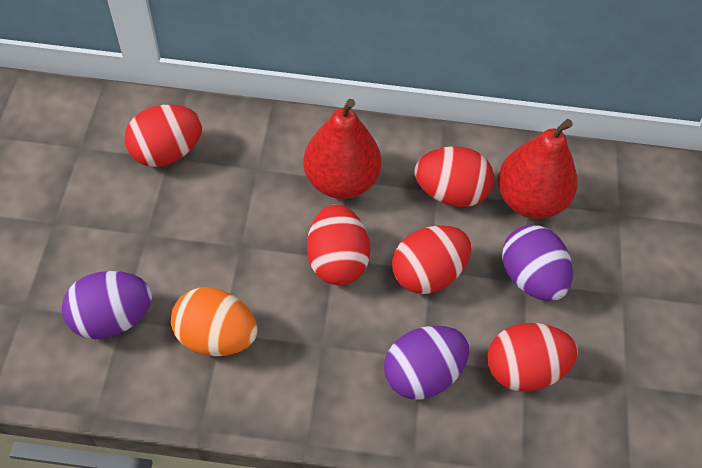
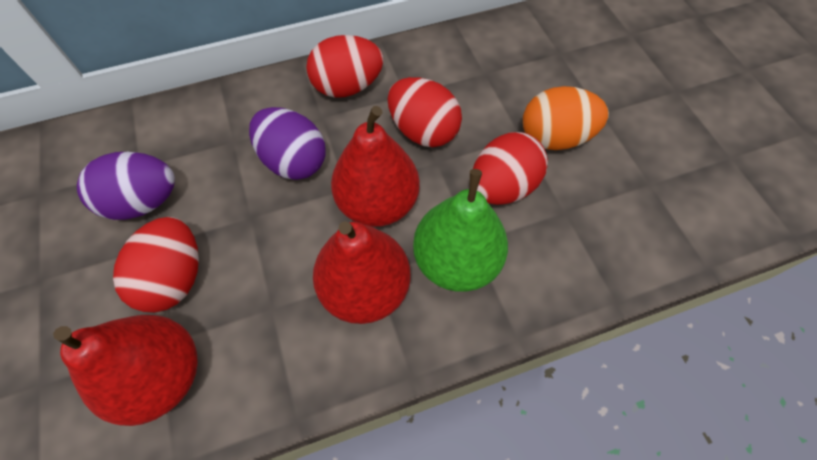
green pear: none = 0 -> [413,169,508,292] = 1
purple egg: [62,271,152,340] [384,326,469,400] [502,225,573,301] = 3 -> [77,152,175,220] [249,107,326,180] = 2
red egg: [125,105,203,167] [307,204,370,285] [392,226,471,294] [414,147,494,207] [487,323,578,392] = 5 -> [113,217,199,313] [306,35,383,98] [388,77,462,147] [473,132,548,205] = 4
red pear: [303,99,382,199] [498,119,578,219] = 2 -> [53,315,198,426] [313,221,411,324] [331,106,420,227] = 3

